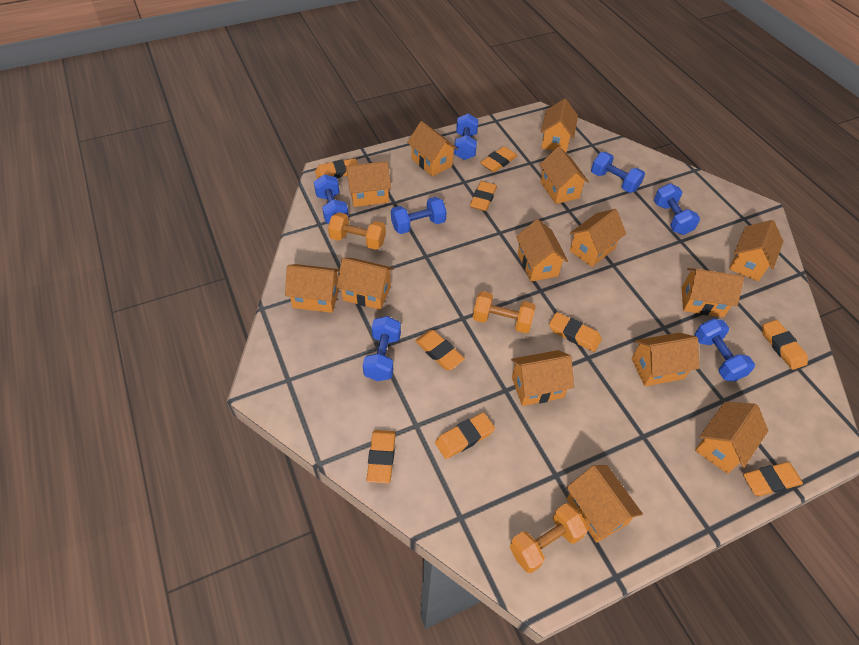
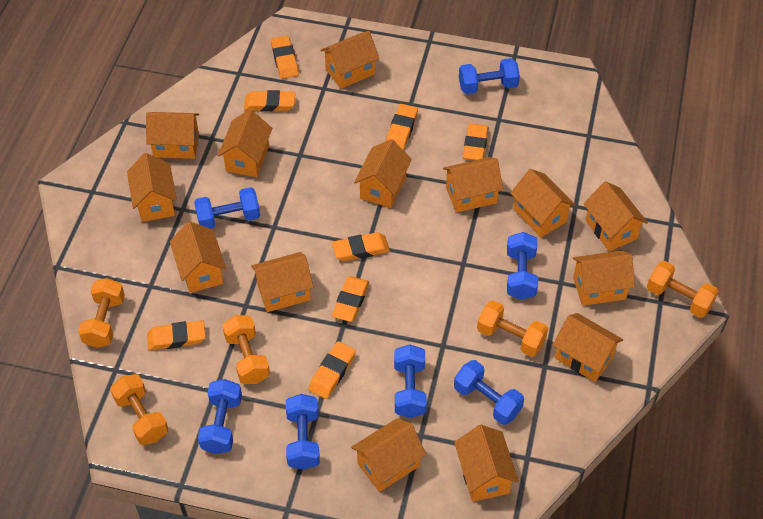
orange dumbbell: [328,212,386,250] [473,291,536,333] [510,503,588,573] = 3 -> [78,278,125,348] [110,374,168,445] [222,315,270,384] [477,300,548,357] [647,261,719,318] = 5
orange eraser: [315,158,358,179] [367,430,396,483] [415,330,465,370] [435,412,495,459] [470,181,497,211] [480,146,517,172] [549,312,602,352] [743,462,803,496] [762,320,808,370] = 9 -> [147,320,205,350] [244,90,295,112] [271,36,299,79] [308,341,356,399] [332,232,390,261] [332,276,369,322] [386,104,418,150] [463,124,488,160] = 8

